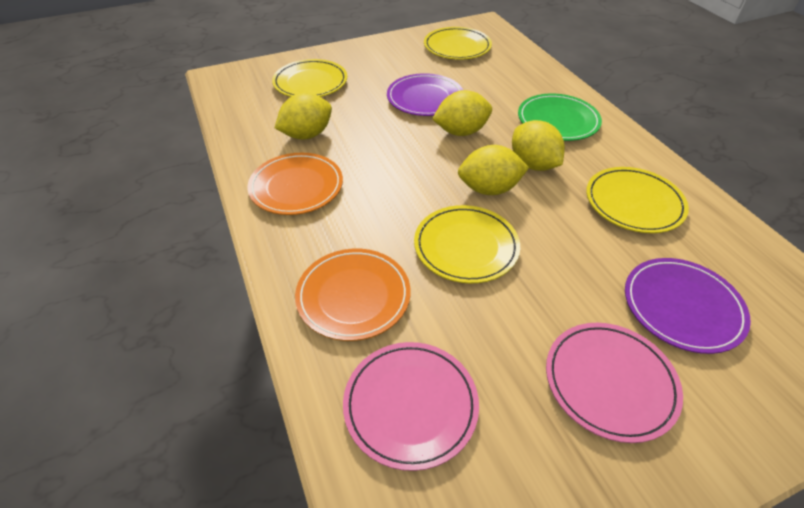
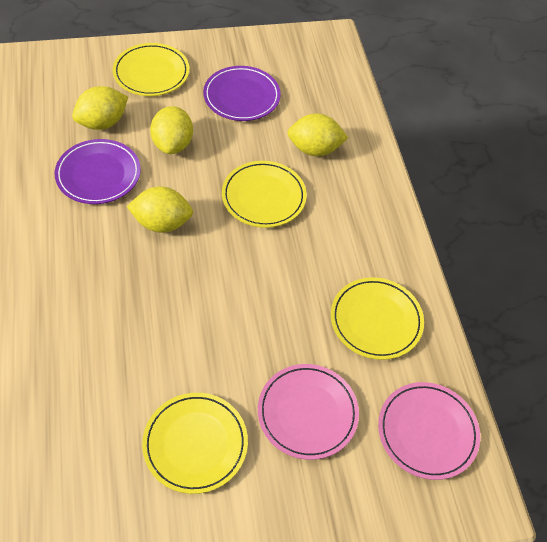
green plate: [518,94,602,141] = 1 -> none = 0
orange plate: [247,153,343,215] [295,249,411,341] = 2 -> none = 0

